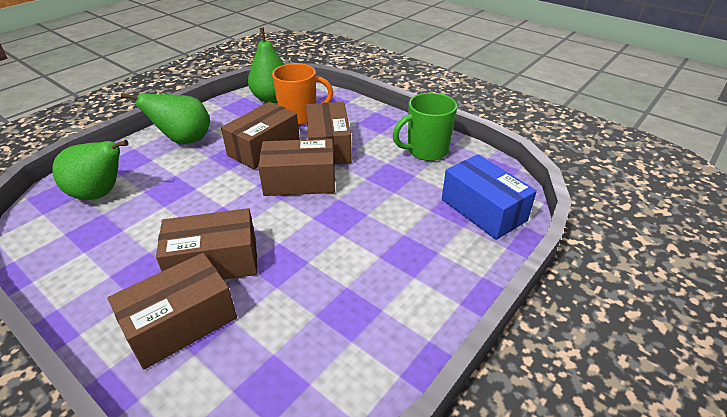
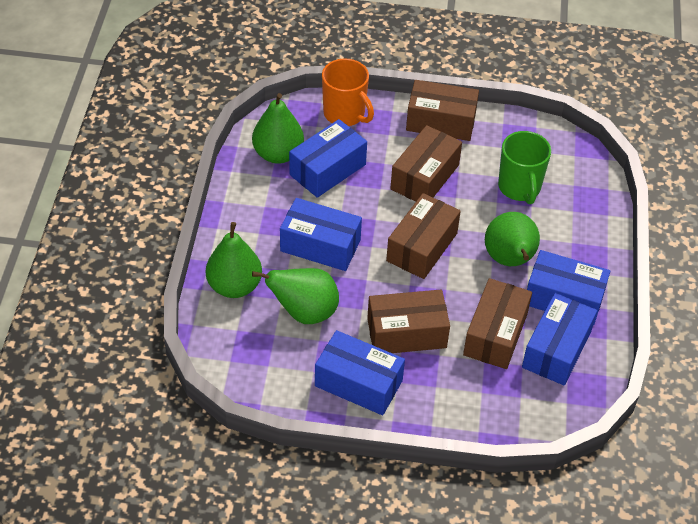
blue box: [442,154,537,240] = 1 -> [280,198,362,271] [289,119,367,198] [315,330,405,415] [522,293,597,385] [527,250,610,326] = 5
green pear: [52,140,129,200] [121,93,210,144] [248,27,284,103] = 3 -> [206,222,262,298] [252,93,304,164] [252,268,339,324] [485,212,540,266] = 4

